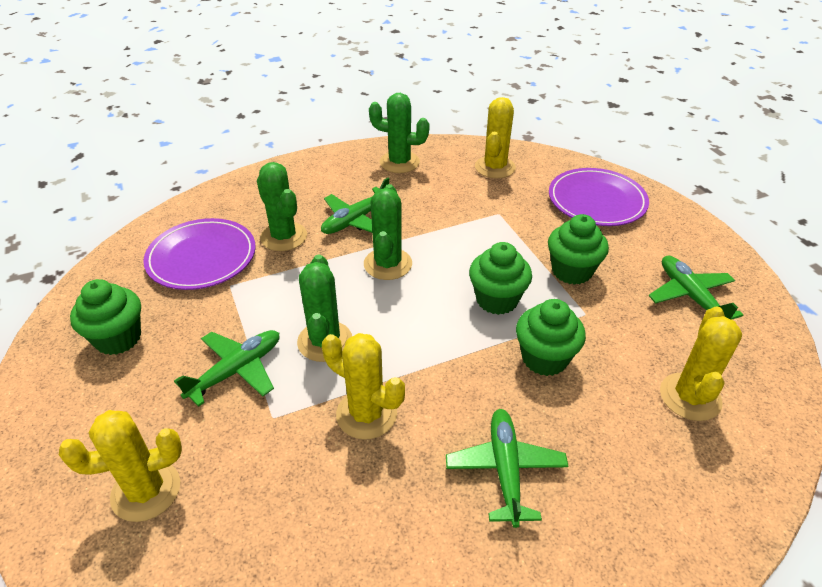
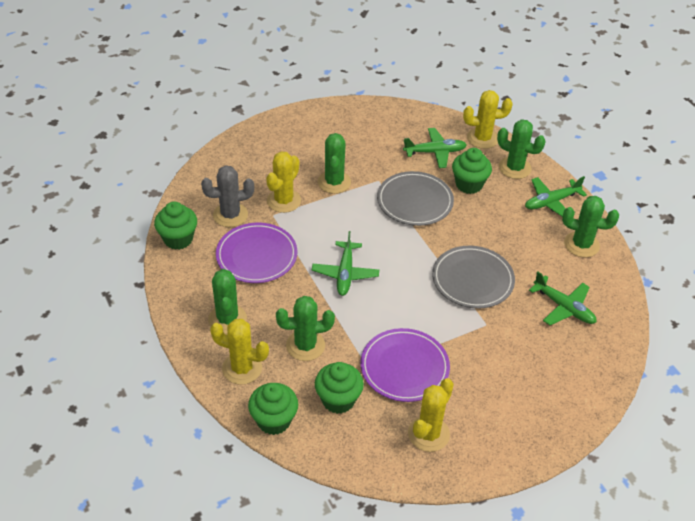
green cactus: [257,162,307,251] [297,255,352,362] [364,184,412,280] [369,93,430,173] = 4 -> [208,269,247,334] [276,296,335,361] [318,133,351,194] [497,119,546,179] [562,196,619,258] = 5
grey cactus: none = 0 -> [201,165,254,227] = 1
grey plate: none = 0 -> [377,171,454,226] [432,246,515,309] = 2

